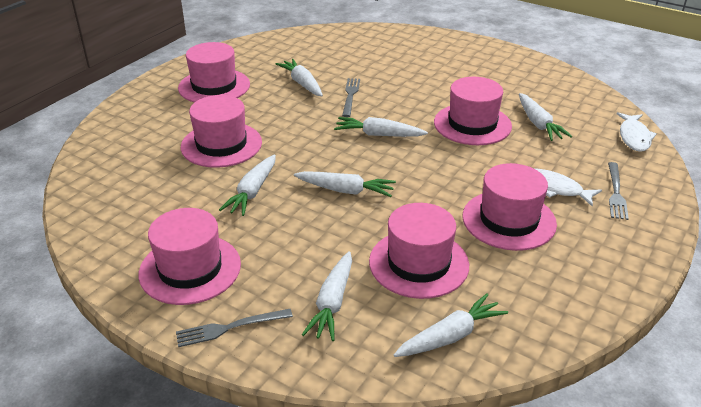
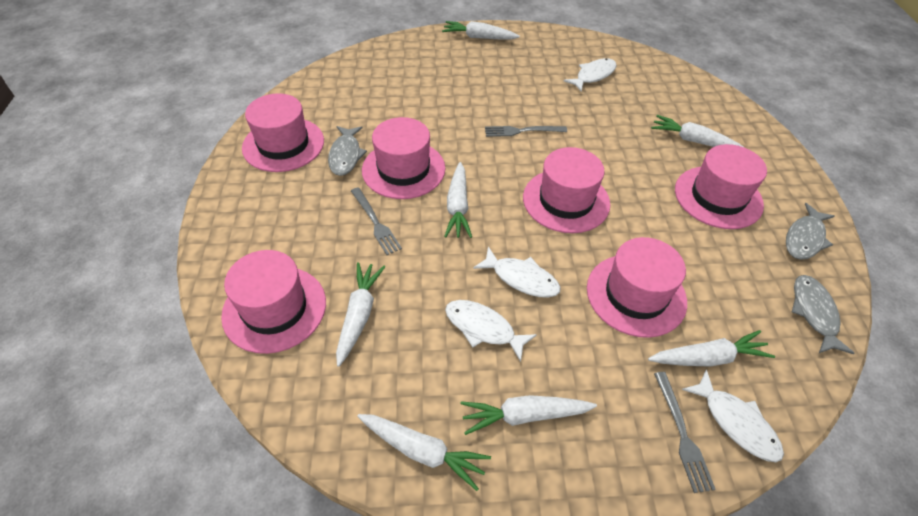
grey fish: none = 0 -> [328,126,367,176] [786,203,835,260] [792,275,855,354] = 3
white fish: [534,168,602,206] [616,112,657,152] = 2 -> [445,300,537,362] [473,247,561,298] [564,58,617,92] [682,369,784,462] = 4

